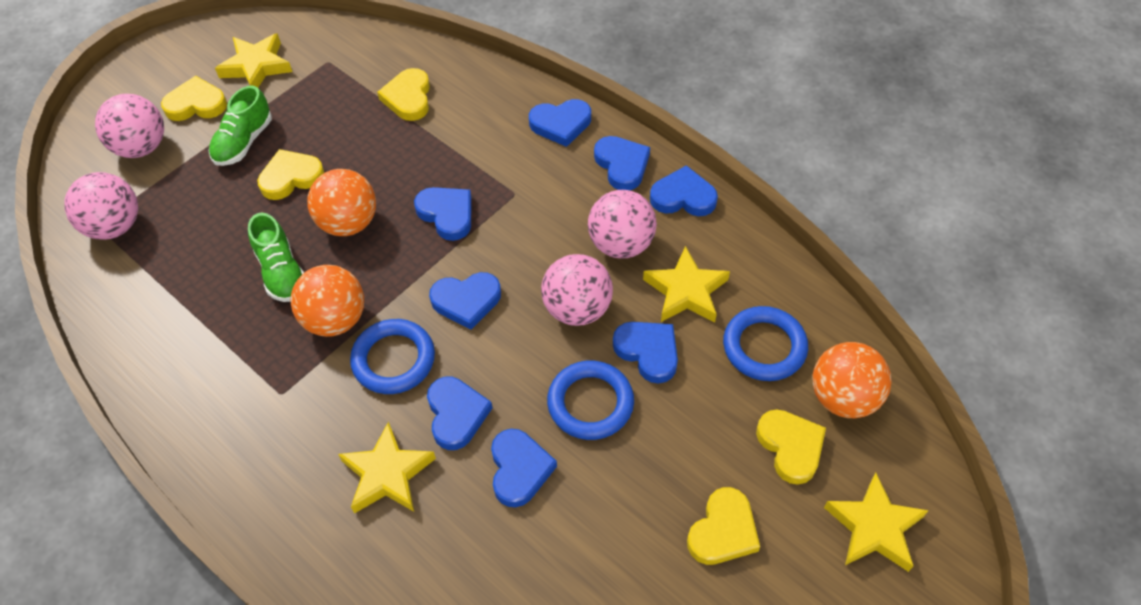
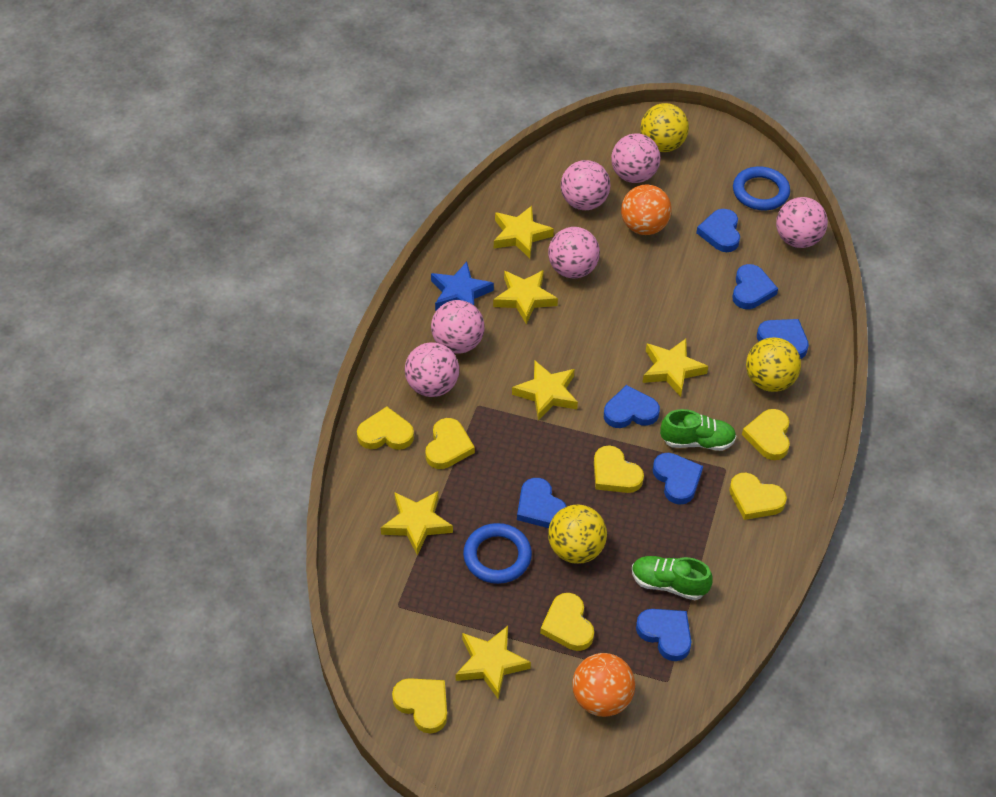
blue heart: [414,187,471,241] [427,377,492,450] [429,272,501,330] [491,429,557,507] [529,99,591,147] [594,136,650,190] [613,322,678,384] [650,165,718,216] = 8 -> [517,478,567,528] [604,385,660,428] [636,609,692,661] [653,453,703,505] [696,209,740,252] [732,264,778,309] [757,319,809,359] = 7
blue ring: [350,319,435,394] [547,361,634,440] [723,306,808,381] = 3 -> [463,523,532,584] [733,166,790,210] = 2
blue star: none = 0 -> [431,262,494,311] = 1
orange ball: [291,265,364,337] [307,169,376,236] [812,342,892,418] = 3 -> [572,653,635,717] [621,185,672,235] = 2
pink ball: [64,172,138,240] [95,94,164,158] [541,254,613,326] [588,190,657,259] = 4 -> [405,342,459,397] [431,300,485,354] [548,227,600,278] [561,160,611,210] [611,133,660,183] [776,197,828,248] = 6
yellow ball: none = 0 -> [548,504,607,564] [640,103,689,152] [746,338,801,392] = 3
yellow heart: [161,76,227,121] [257,149,324,200] [377,68,430,121] [687,487,760,565] [756,409,826,485] = 5 -> [357,407,414,450] [392,678,447,734] [425,418,475,469] [540,593,594,651] [594,445,644,493] [729,473,787,520] [742,409,790,460] = 7
yellow star: [215,33,292,88] [338,421,436,514] [643,246,730,322] [824,473,929,572] = 4 -> [381,491,453,556] [456,626,531,699] [493,270,558,324] [494,206,554,258] [512,361,578,421] [642,339,708,397] = 6

